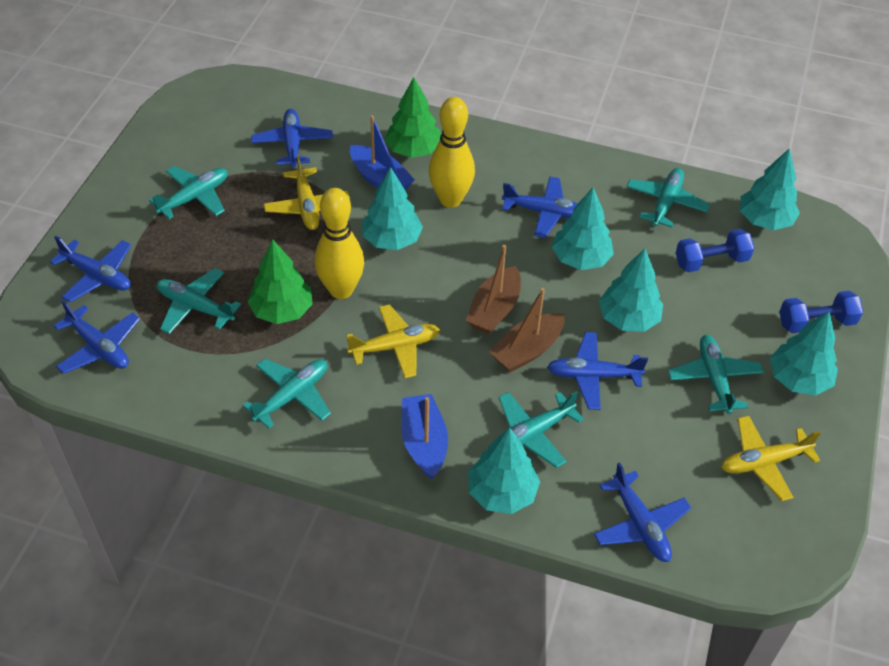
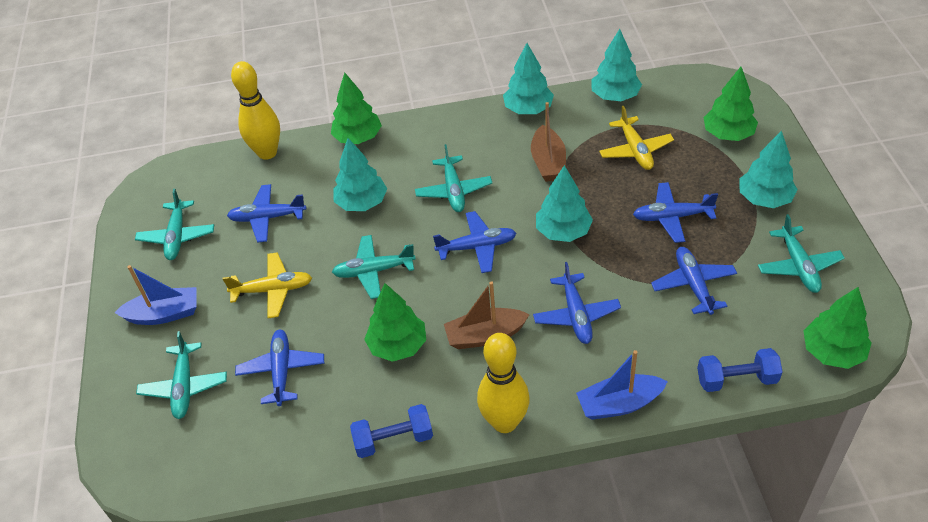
green tree: [247,239,313,324] [385,77,441,158] = 2 -> [331,72,382,144] [364,283,426,362] [704,67,758,141] [804,287,871,369] = 4
turquoise plane: [149,166,228,219] [157,268,241,334] [243,359,331,429] [499,391,584,468] [626,168,710,228] [668,335,764,414] = 6 -> [135,189,214,260] [136,331,227,419] [332,235,416,299] [415,144,492,212] [758,214,845,293] = 5
turquoise tree: [362,167,423,250] [468,428,540,514] [552,187,614,270] [599,249,663,332] [740,148,800,230] [770,311,838,396] = 6 -> [334,138,387,211] [503,43,554,114] [536,165,593,242] [592,29,642,101] [740,130,798,208] = 5
yellow plane: [264,155,350,230] [346,304,440,378] [721,416,821,501] = 3 -> [223,252,312,318] [599,106,674,170] = 2

